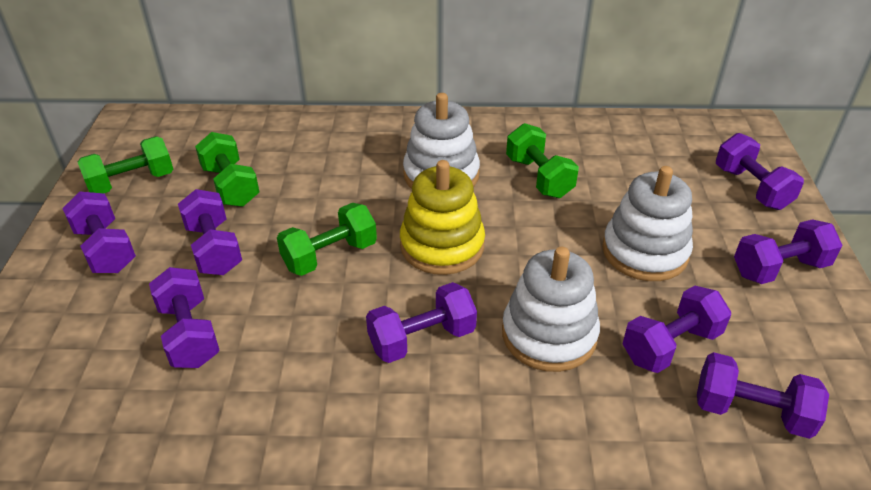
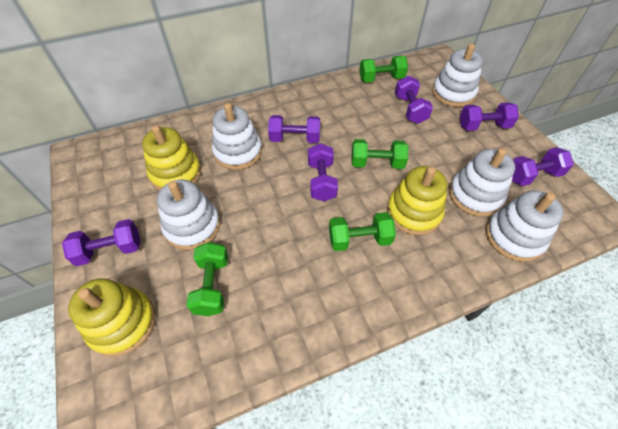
purple dumbbell: [62,192,136,273] [149,267,220,368] [178,189,242,275] [366,282,477,363] [622,286,731,373] [697,352,829,439] [716,133,804,210] [734,219,842,284] = 8 -> [62,219,141,266] [268,115,320,143] [308,143,338,201] [395,76,433,124] [460,102,519,131] [512,147,574,186] = 6
white stacking toy: [403,93,480,189] [502,247,600,372] [602,166,693,281] = 3 -> [157,180,220,250] [212,103,262,170] [432,44,483,107] [449,148,515,217] [486,190,564,262] = 5
yellow stacking toy: [400,160,485,275] = 1 -> [68,278,156,357] [142,125,201,191] [387,166,447,235] = 3

